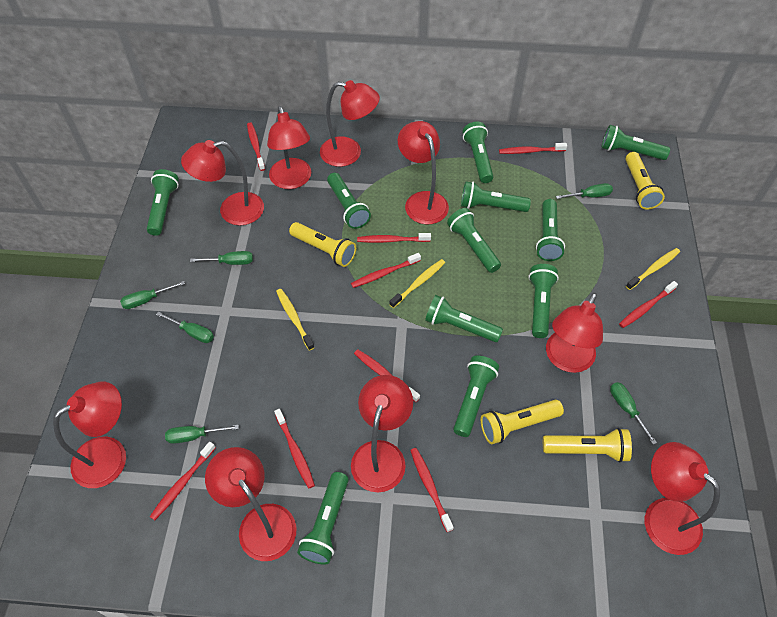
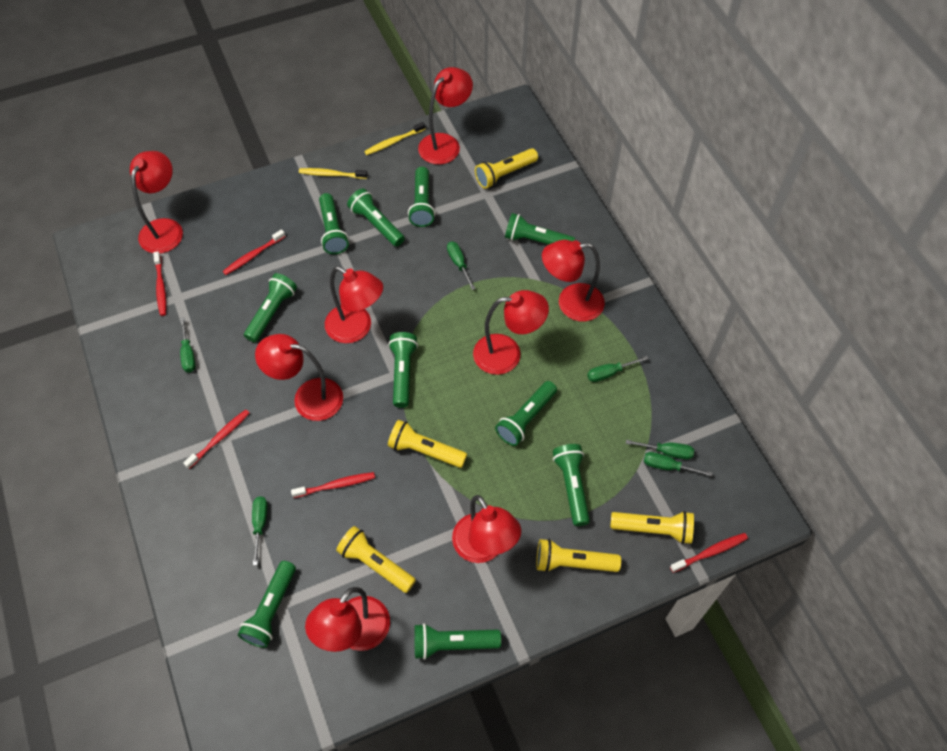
green flashlight: [147,169,179,236] [297,472,349,565] [327,173,371,229] [425,295,503,342] [447,208,501,273] [453,355,499,437] [461,181,531,212] [463,122,494,183] [528,264,559,338] [536,199,565,261] [602,125,670,160] = 11 -> [238,561,296,648] [244,273,297,342] [319,193,349,254] [347,189,405,247] [388,332,418,408] [408,167,435,227] [414,623,501,660] [495,381,557,446] [505,213,575,245] [553,444,590,526] = 10
red lamp: [53,382,126,488] [181,140,264,225] [205,447,297,561] [267,106,311,189] [320,80,380,167] [351,375,413,492] [398,121,449,224] [546,293,603,373] [645,442,720,555] = 9 -> [130,151,183,254] [255,334,343,421] [305,587,390,652] [325,267,383,343] [418,67,473,165] [452,495,521,563] [473,290,549,375] [542,240,605,321] = 8
red toothbrush: [150,441,215,520] [247,123,265,171] [274,409,315,489] [351,253,421,288] [354,349,420,402] [357,233,431,243] [410,448,454,532] [499,143,567,154] [619,281,678,328] = 9 -> [153,251,166,316] [183,410,250,469] [223,229,286,275] [291,472,375,498] [670,533,748,573] = 5
yellow flashlight: [289,222,356,267] [481,400,564,444] [543,428,632,462] [625,152,665,209] = 4 -> [336,526,416,593] [388,420,467,468] [475,148,538,189] [536,539,621,572] [610,511,694,544] = 5
yellow toothbrush: [276,289,314,351] [389,259,445,308] [626,248,680,290] = 3 -> [299,168,368,179] [364,122,425,155] = 2

